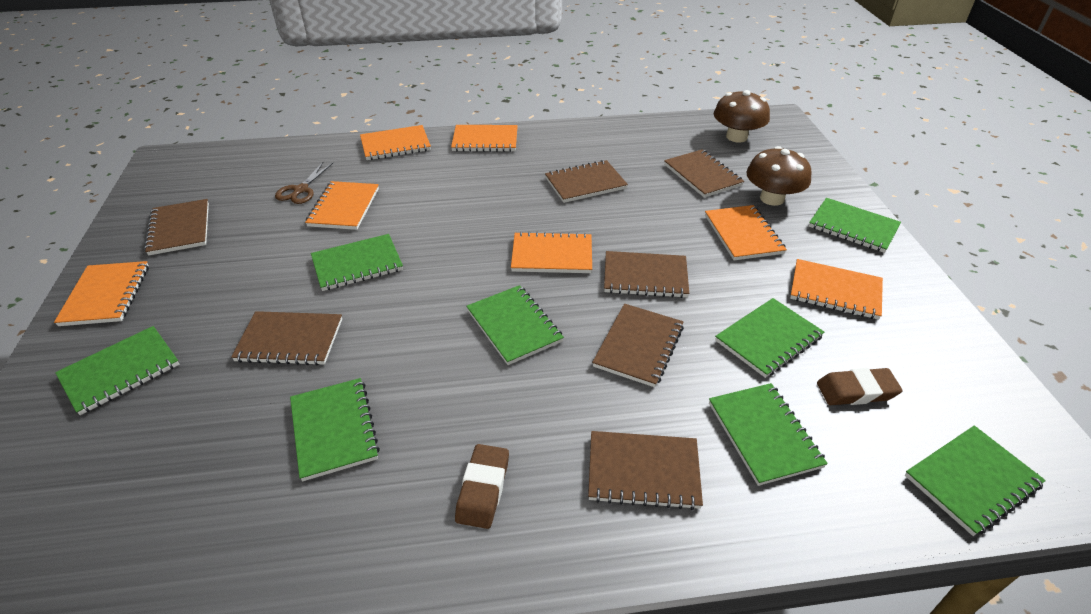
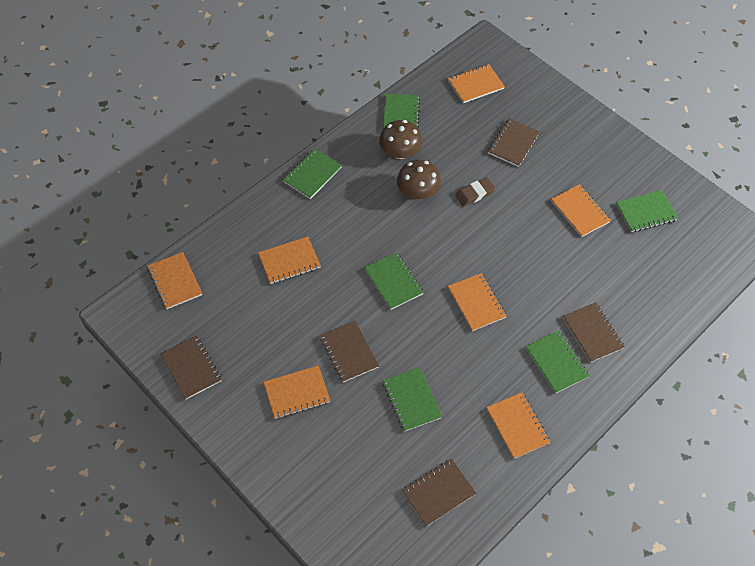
brown eraser: [455,444,509,529] [817,368,903,405] = 2 -> [455,177,495,207] = 1
brown notebook: [144,199,209,256] [231,311,342,366] [545,160,628,203] [588,431,703,510] [592,304,684,387] [604,251,689,298] [664,149,744,197] = 7 -> [161,336,222,400] [320,321,379,382] [402,459,476,527] [488,118,540,167] [563,302,625,363] = 5
brown scissors: [275,162,333,204] = 1 -> none = 0
green notebook: [55,326,179,415] [290,378,380,481] [311,234,403,291] [466,285,564,365] [709,383,828,486] [715,298,824,378] [809,198,901,253] [905,426,1046,536] = 8 -> [283,148,342,199] [364,252,424,310] [383,94,420,129] [383,367,442,432] [526,331,590,394] [616,190,678,232] = 6

